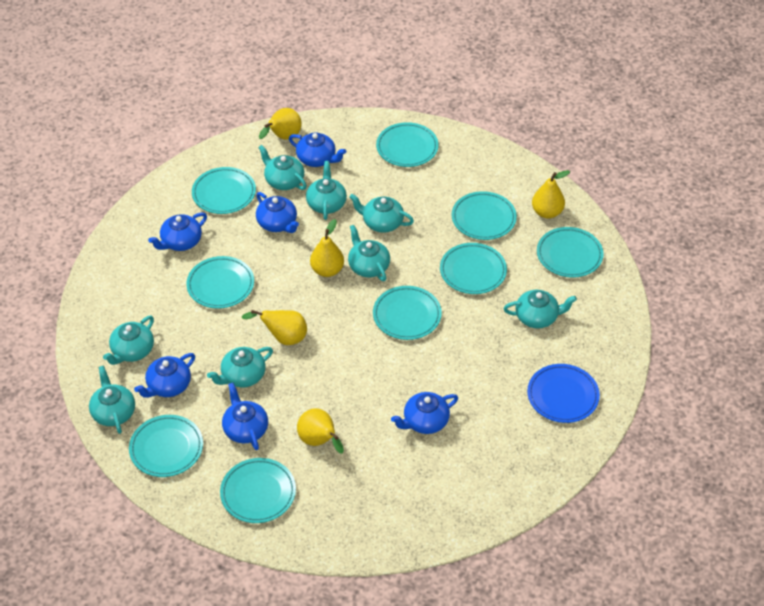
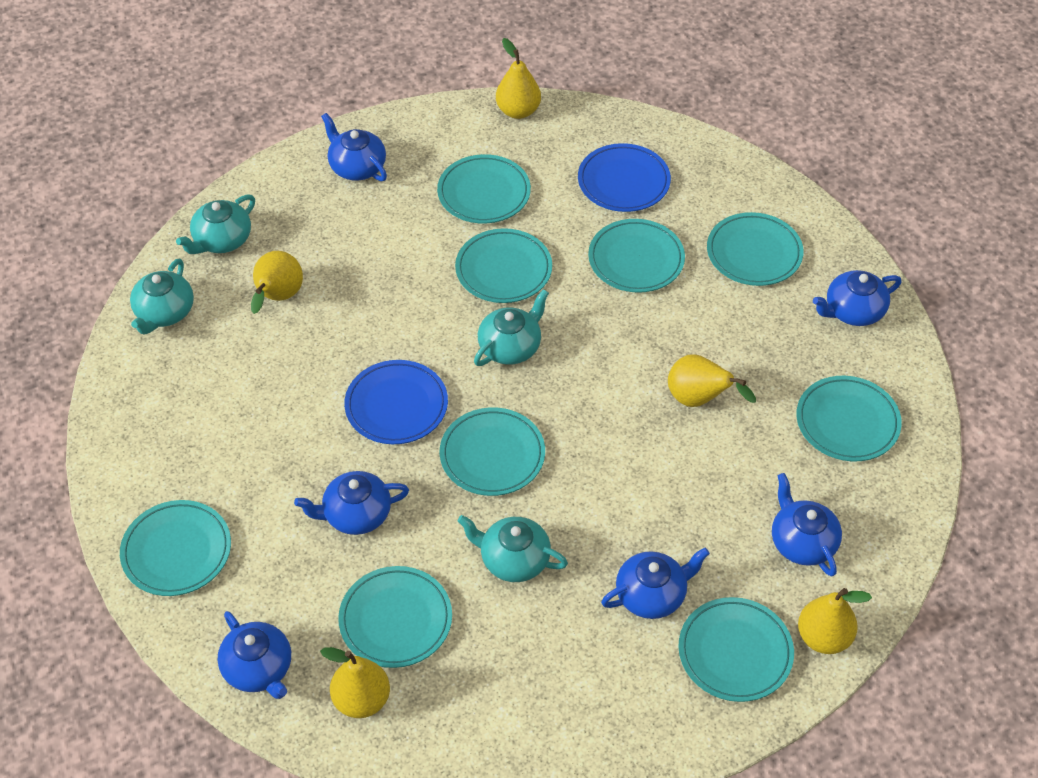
blue plate: [527,364,600,423] = 1 -> [344,360,448,444] [578,143,671,212] = 2
turquoise teapot: [89,366,135,434] [103,316,154,365] [207,347,273,388] [258,145,307,190] [306,161,347,220] [348,225,390,281] [349,194,414,233] [504,290,577,328] = 8 -> [130,259,194,335] [176,194,255,254] [458,515,568,582] [474,289,549,366] = 4

